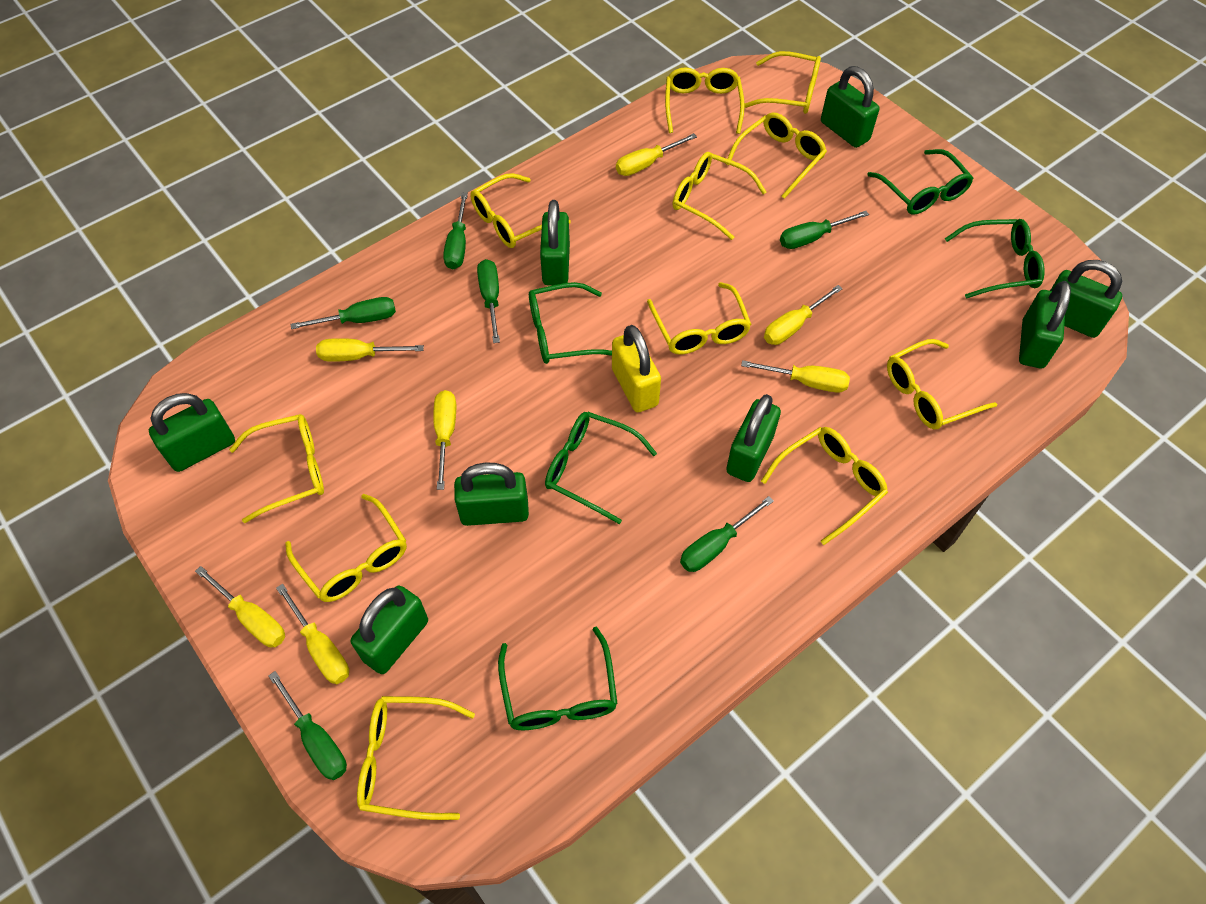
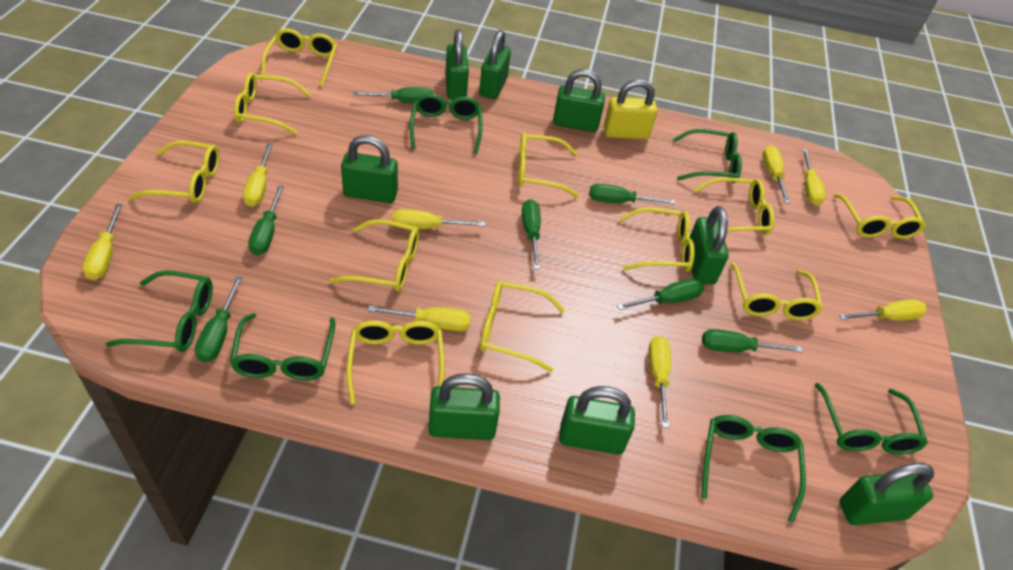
green glasses: [498,627,618,730] [529,282,612,364] [545,412,657,524] [867,149,973,214] [945,219,1045,298] = 5 -> [106,270,213,352] [229,313,336,381] [410,94,483,154] [673,129,742,183] [701,415,806,523] [815,383,928,455] = 6
green screwdriver: [268,671,347,780] [291,297,396,329] [443,193,468,269] [477,259,500,343] [680,496,774,572] [780,211,869,249] = 6 -> [195,276,243,363] [248,185,284,255] [354,87,433,103] [522,199,541,269] [589,184,675,204] [617,278,704,310] [702,329,802,352] = 7
yellow screwdriver: [195,566,285,647] [276,584,349,684] [316,338,424,362] [433,390,456,490] [616,133,697,176] [741,360,850,393] [764,285,843,345] = 7 -> [82,204,123,280] [243,143,273,207] [368,306,471,331] [392,209,485,229] [649,336,671,428] [762,146,790,203] [802,149,826,206] [839,299,927,321] = 8

